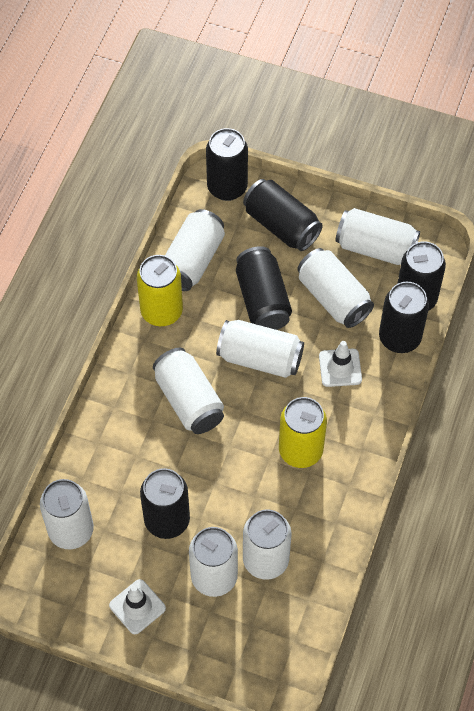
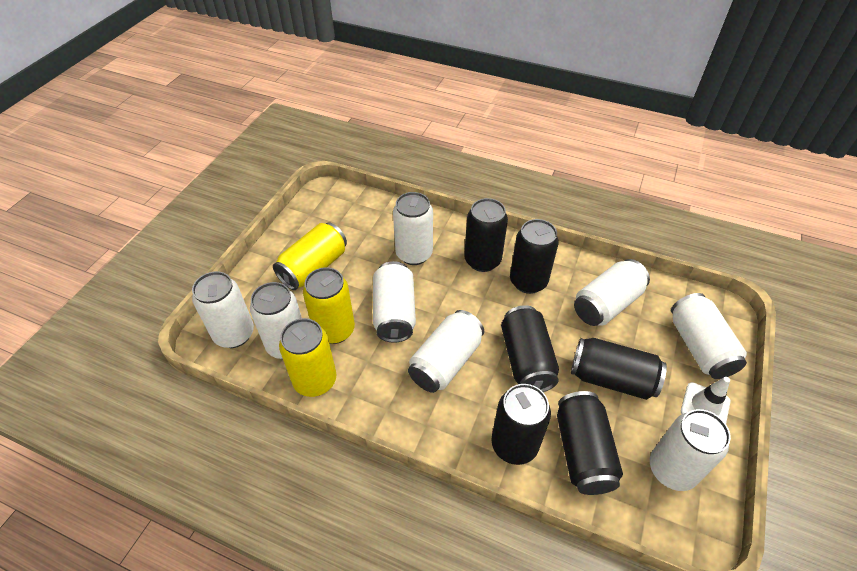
white traffic cone: [109,579,166,634] [319,341,362,387] = 2 -> [681,377,730,423] = 1
yellow can: [137,255,183,326] [279,397,327,468] = 2 -> [273,222,347,290] [279,318,337,397] [303,267,355,344] = 3

